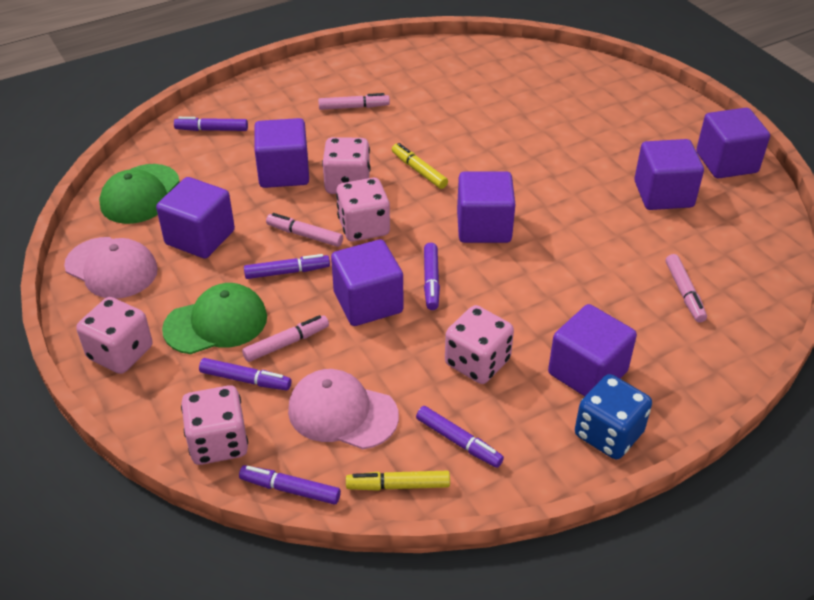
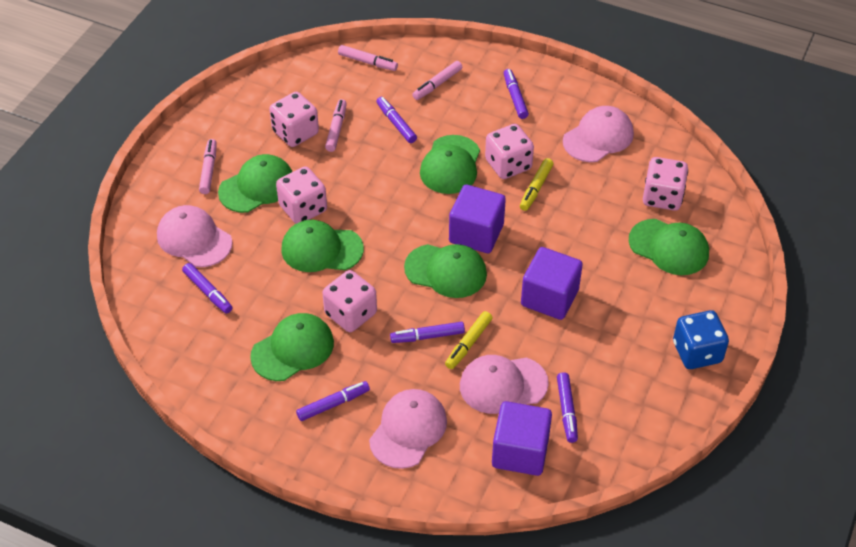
green cap: [99,164,180,224] [162,283,267,354] = 2 -> [218,154,292,213] [250,313,334,381] [281,220,364,272] [404,244,487,298] [420,135,480,194] [629,219,709,275] = 6
pink cap: [64,237,158,299] [288,369,399,449] = 2 -> [157,205,232,267] [369,389,447,469] [460,355,549,414] [563,106,634,162] = 4
purple cube: [156,177,235,259] [254,118,309,188] [331,239,403,326] [457,171,515,243] [548,304,637,396] [634,139,704,210] [696,108,770,179] = 7 -> [449,185,506,253] [492,401,552,476] [521,247,583,320] = 3

